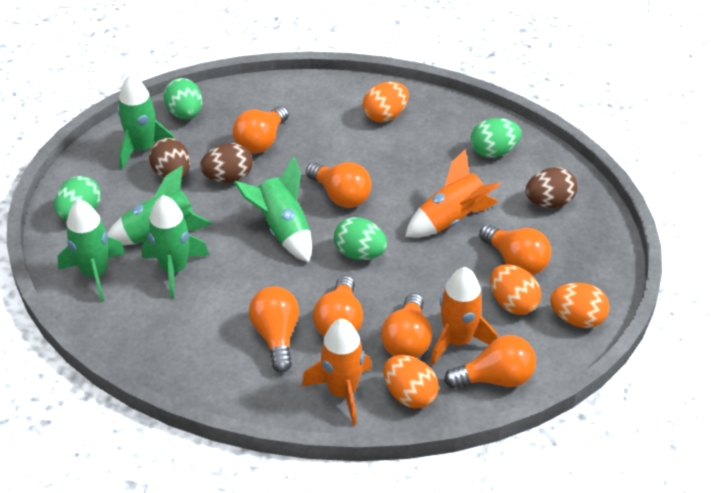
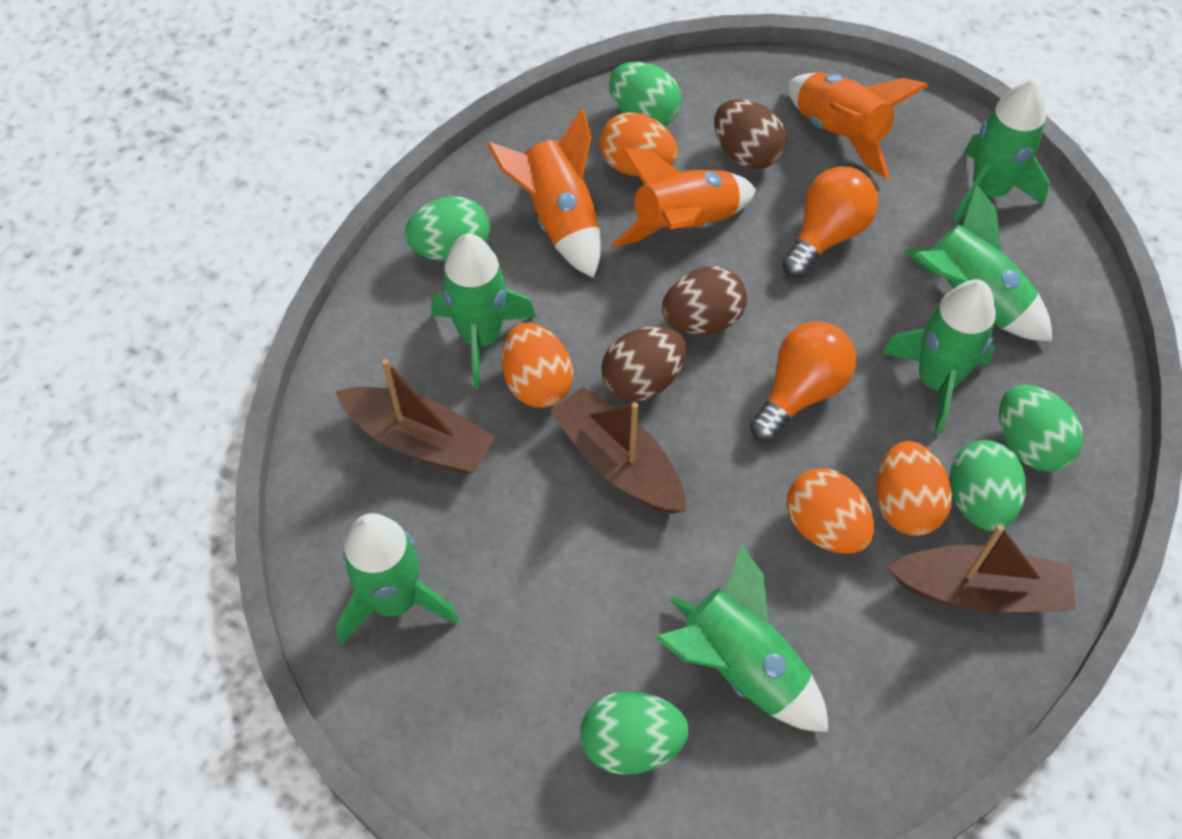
brown boat: none = 0 -> [335,359,495,474] [550,387,686,513] [888,524,1076,612] = 3
green egg: [54,176,101,220] [164,78,202,119] [334,217,387,260] [470,118,522,158] = 4 -> [405,196,490,261] [580,691,689,775] [609,62,682,126] [949,440,1026,531] [999,385,1084,471] = 5
green rocket: [58,199,125,302] [107,165,212,245] [117,74,175,169] [142,195,209,299] [234,156,312,263] = 5 -> [336,513,459,646] [431,234,536,389] [655,545,829,732] [882,279,996,434] [904,184,1052,341] [953,79,1050,223] = 6
orange light bulb: [233,106,289,153] [249,286,299,372] [306,162,372,208] [313,276,363,336] [381,293,432,358] [444,335,536,388] [479,225,551,275] = 7 -> [749,322,856,442] [782,167,878,278] = 2

